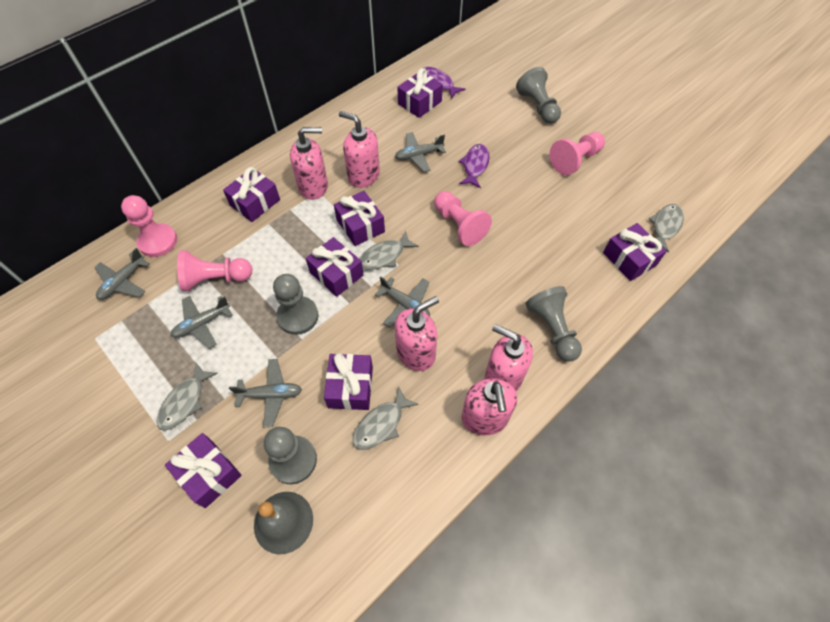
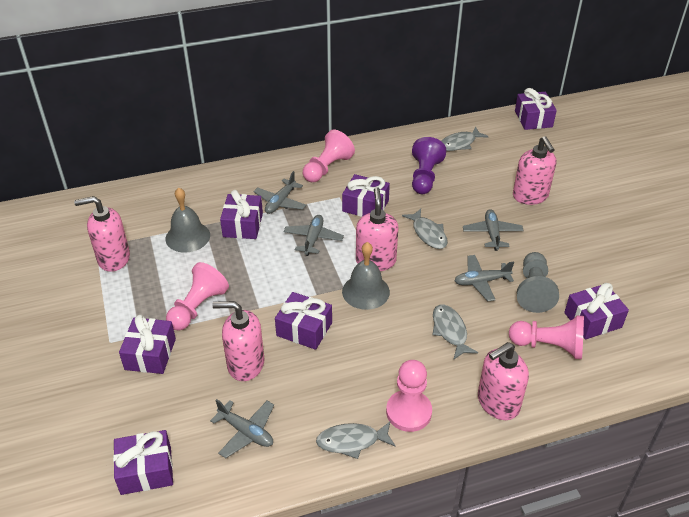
grey bell: [254,492,313,554] = 1 -> [165,188,210,253] [342,242,390,310] = 2
grey pawn: [264,427,317,484] [273,274,319,335] [516,67,561,124] [525,286,582,362] = 4 -> [517,252,559,313] = 1
purple fish: [424,67,466,98] [459,144,490,188] = 2 -> none = 0
purple pawn: none = 0 -> [412,137,446,194] = 1

